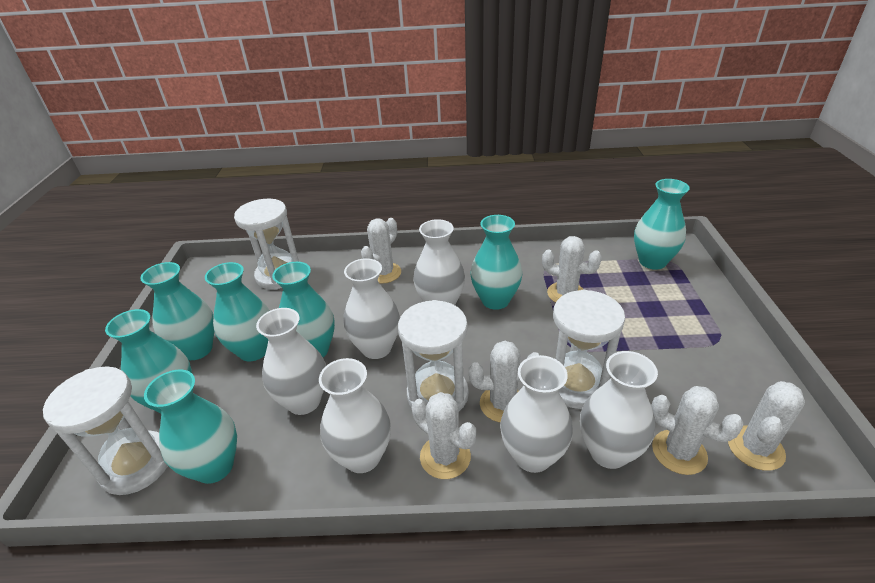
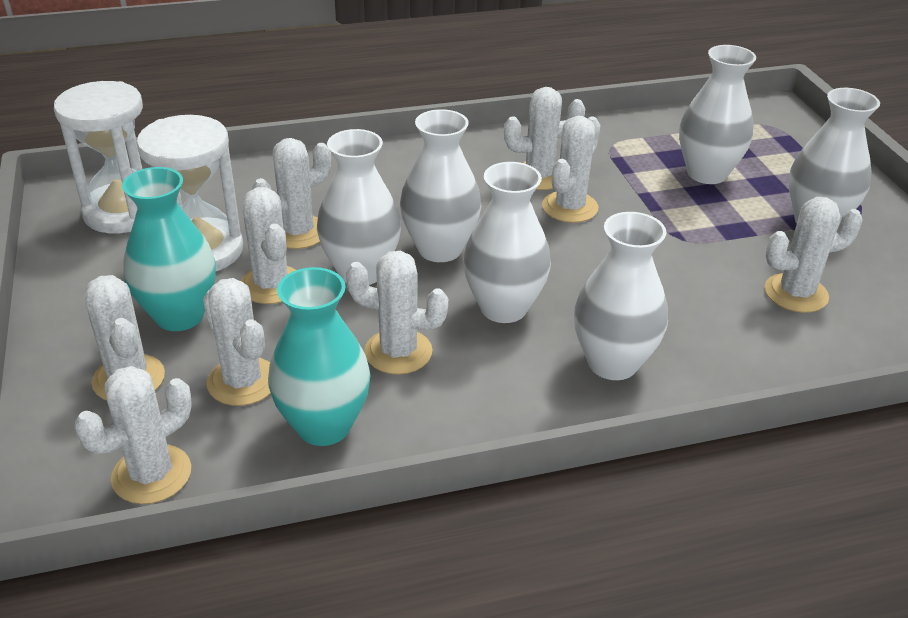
turquoise vase: [105,309,192,414] [140,262,214,360] [144,370,237,484] [205,262,269,362] [272,262,335,357] [470,215,522,310] [634,179,690,270] = 7 -> [122,167,216,331] [268,267,371,446] = 2
white cactus: [361,218,401,284] [412,392,476,479] [469,341,539,422] [542,236,602,302] [651,386,744,475] [728,381,805,471] = 6 -> [74,366,192,504] [85,275,165,401] [203,278,271,406] [241,187,296,304] [252,138,331,249] [346,251,448,375] [504,87,585,190] [542,116,600,223] [765,197,863,313] = 9
white hourglass: [43,366,168,495] [234,199,299,290] [398,300,469,411] [553,290,625,409] = 4 -> [54,81,143,233] [137,115,243,271] = 2

